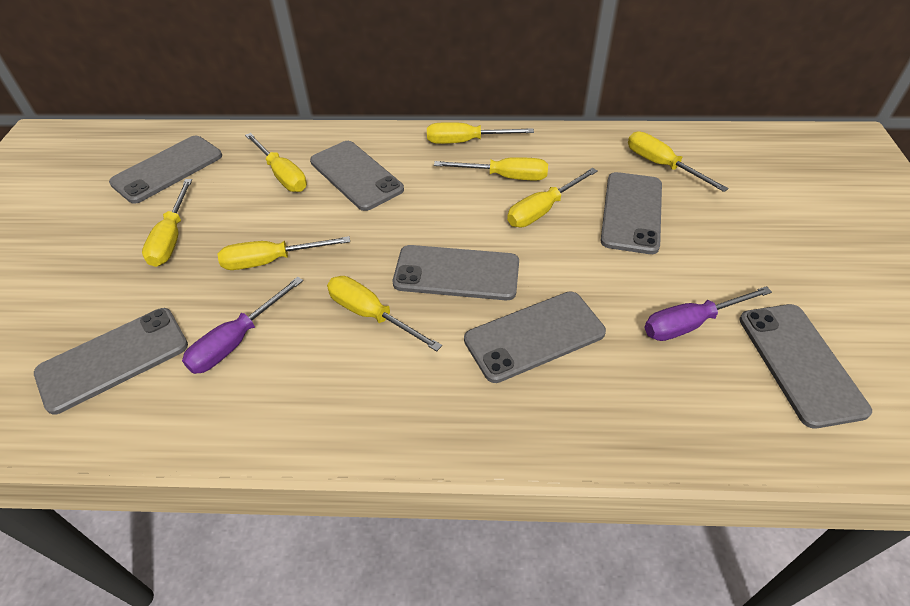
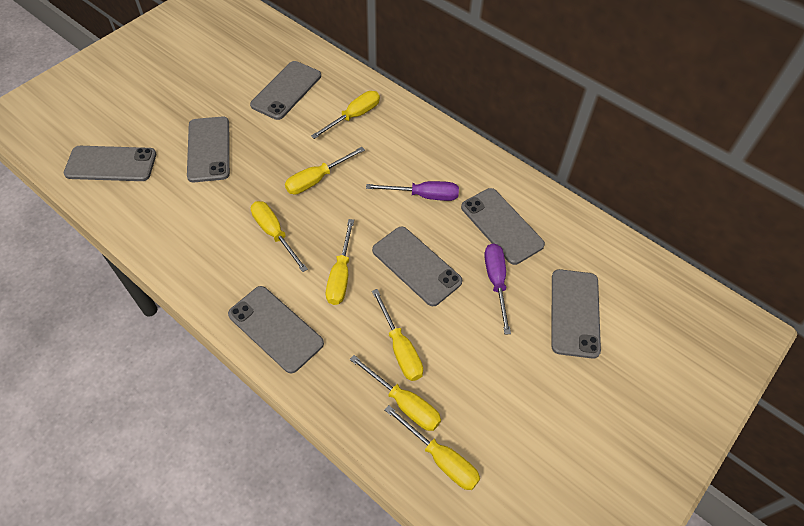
yellow screwdriver: [142,179,192,267] [218,236,350,270] [245,133,307,192] [327,276,442,351] [427,122,534,144] [434,157,548,180] [507,168,598,227] [628,131,729,192] = 8 -> [251,201,308,272] [285,147,365,194] [311,91,380,139] [326,219,354,305] [350,355,441,431] [372,289,423,381] [384,405,480,490] = 7

